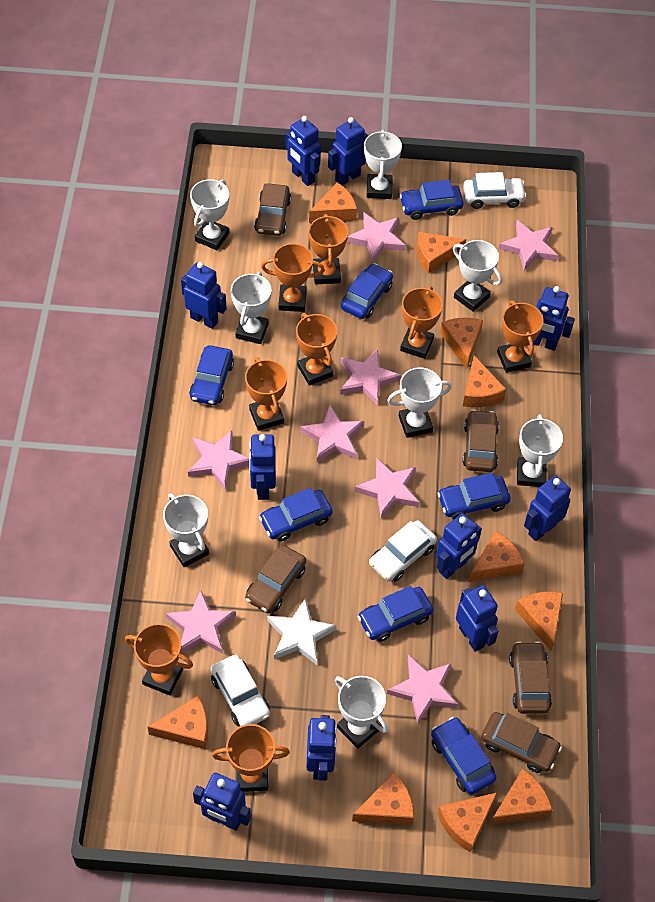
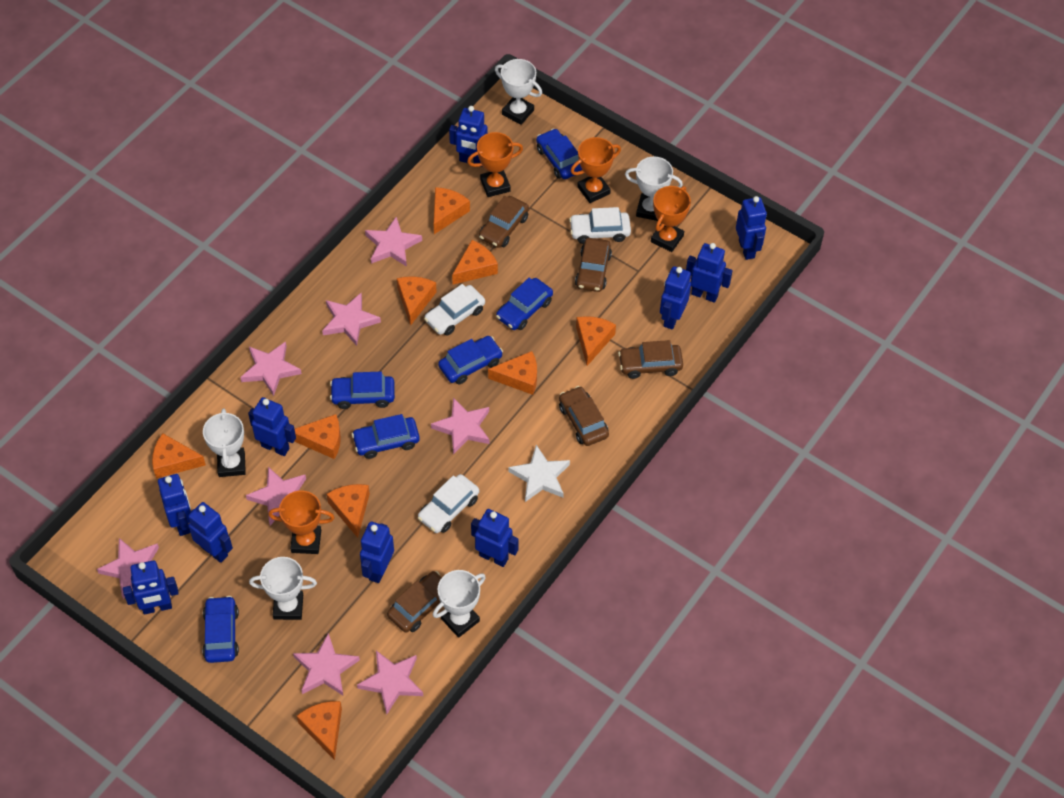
blue car: [189,345,234,405] [259,488,333,542] [341,263,393,319] [358,586,433,642] [400,180,464,220] [431,717,496,795] [437,473,511,520] = 7 -> [202,596,239,663] [330,372,395,409] [352,414,420,459] [438,336,503,384] [496,278,553,330] [536,128,582,179] = 6
orange cheese: [148,696,208,749] [309,183,357,223] [352,772,414,825] [417,232,466,274] [437,793,497,852] [440,317,483,369] [463,355,506,407] [469,531,525,582] [490,769,553,825] [515,592,563,651] = 10 -> [152,433,206,478] [294,414,341,459] [297,701,342,760] [327,484,370,538] [397,276,437,325] [434,187,470,234] [452,240,498,285] [488,351,537,395] [576,316,616,366] = 9
orange trophy: [125,623,193,696] [212,724,290,792] [245,357,287,431] [261,243,325,312] [296,313,337,386] [309,214,348,284] [400,287,443,359] [497,300,544,373] = 8 -> [268,490,335,554] [467,132,523,197] [571,137,621,203] [651,186,691,252] = 4
white trophy: [163,493,209,567] [190,179,229,250] [231,272,271,344] [335,676,388,749] [364,130,402,199] [387,367,452,438] [453,240,502,312] [517,414,563,487] = 8 -> [203,408,246,477] [249,557,317,620] [433,570,486,638] [495,59,542,125] [625,157,683,221] = 5

